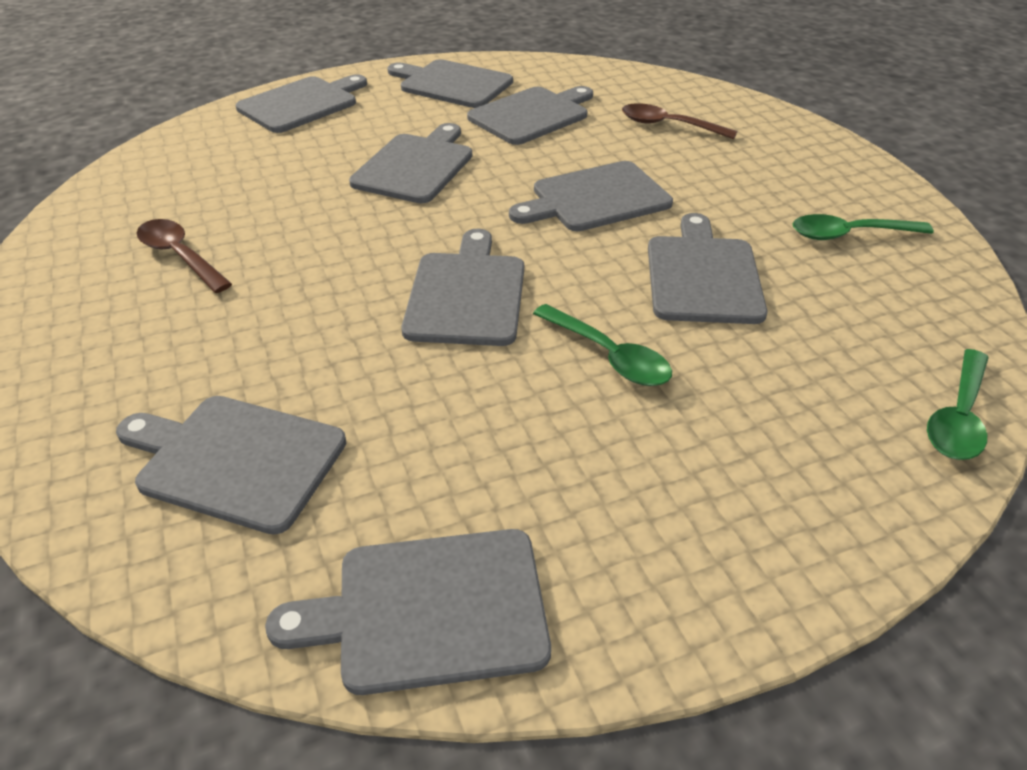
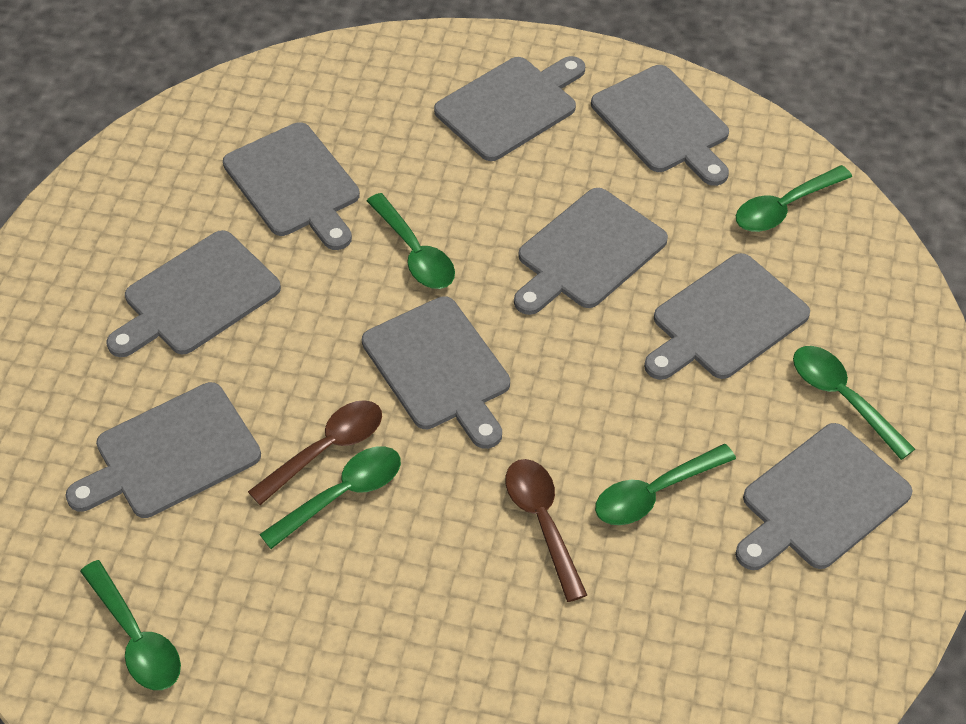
green spoon: [533,304,672,386] [793,214,934,240] [927,349,989,460] = 3 -> [80,560,181,690] [259,446,401,549] [367,193,455,289] [595,444,736,525] [736,165,852,232] [793,346,915,460] = 6

